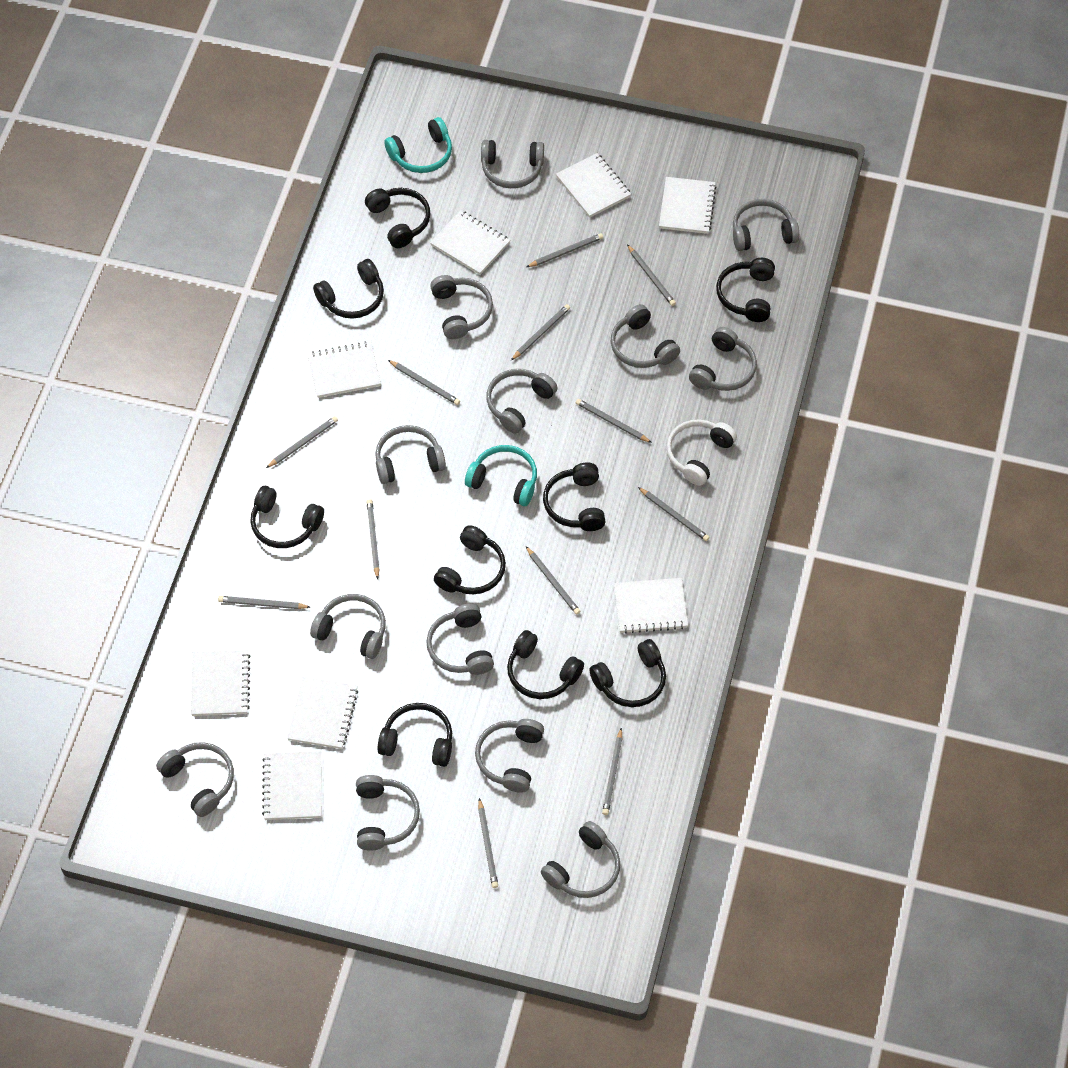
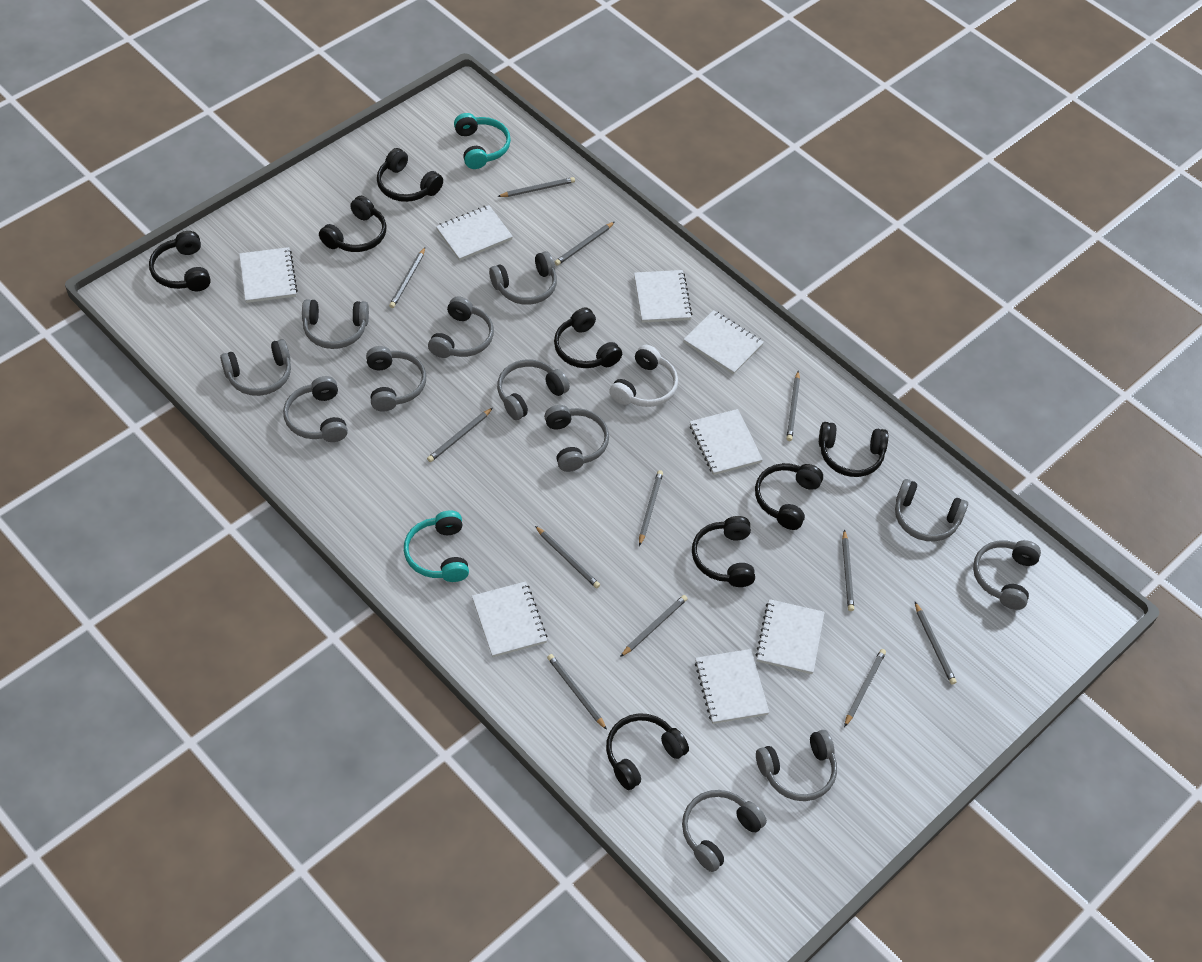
black headphones: [250,486,324,548] [313,259,384,319] [365,188,430,248] [377,703,452,767] [434,525,506,594] [507,630,584,699] [543,462,606,531] [589,639,666,707] [716,258,775,322] = 9 -> [149,231,211,291] [319,196,386,252] [377,148,443,202] [554,307,622,368] [606,713,689,790] [692,516,755,587] [755,463,823,530] [819,422,888,477] = 8
grey headphones: [156,742,234,817] [310,594,386,659] [356,775,420,850] [375,425,446,484] [426,603,494,675] [430,275,493,339] [475,719,544,793] [481,140,544,188] [486,369,557,434] [541,821,620,898] [611,304,680,368] [689,327,757,391] [733,199,799,251] = 13 -> [220,339,291,396] [283,376,348,442] [302,299,369,349] [366,346,426,412] [428,296,494,358] [489,251,557,305] [497,359,570,420] [544,405,609,472] [682,790,767,872] [756,730,837,801] [895,479,968,541] [973,540,1041,610] = 12

